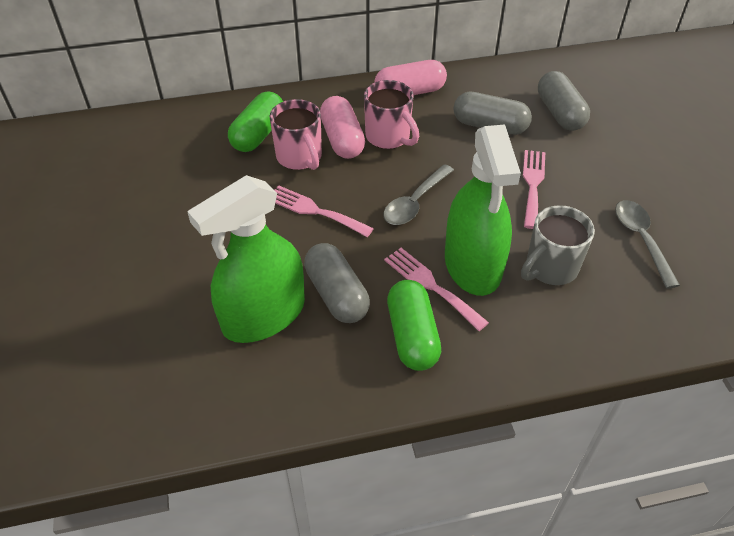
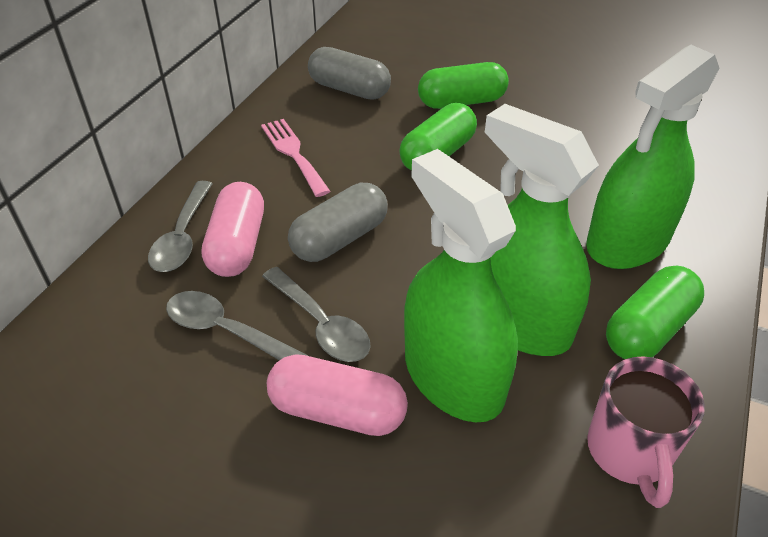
green capsule: [228,91,283,152] [387,280,441,371] = 2 -> [399,103,477,171] [418,62,509,109] [606,266,704,359] = 3
green spray bottle: [187,175,305,343] [445,124,521,296] = 2 -> [404,149,518,422] [485,104,599,356] [586,45,719,269] = 3
grey capsule: [304,243,370,323] [453,92,532,135] [538,71,590,131] = 3 -> [288,183,388,262] [308,47,391,100] = 2
grey mug: [521,205,595,285] = 1 -> none = 0
grey spoon: [384,164,454,225] [615,200,680,289] = 2 -> [148,181,213,272] [166,291,309,360] [262,267,371,362] = 3
pink fork: [275,185,374,237] [384,248,489,331] [523,150,545,229] = 3 -> [261,119,330,197] = 1
pink mug: [270,99,322,170] [364,80,419,149] = 2 -> [587,356,705,508] = 1

